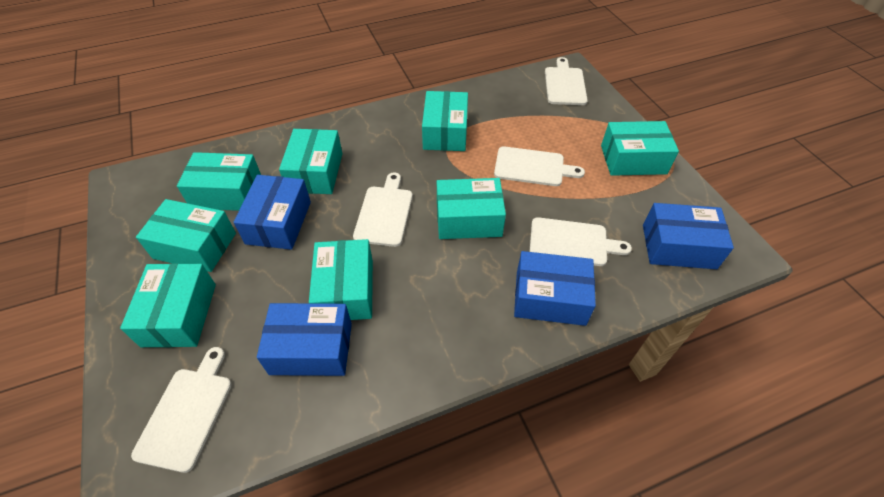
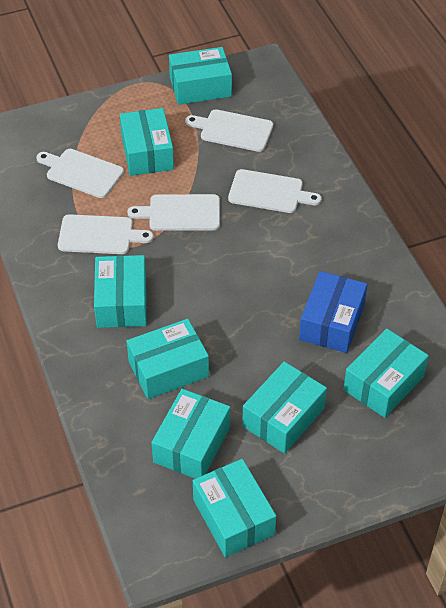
blue box: [234,175,311,250] [257,303,352,376] [514,251,596,326] [643,203,734,269] = 4 -> [299,271,367,353] = 1

